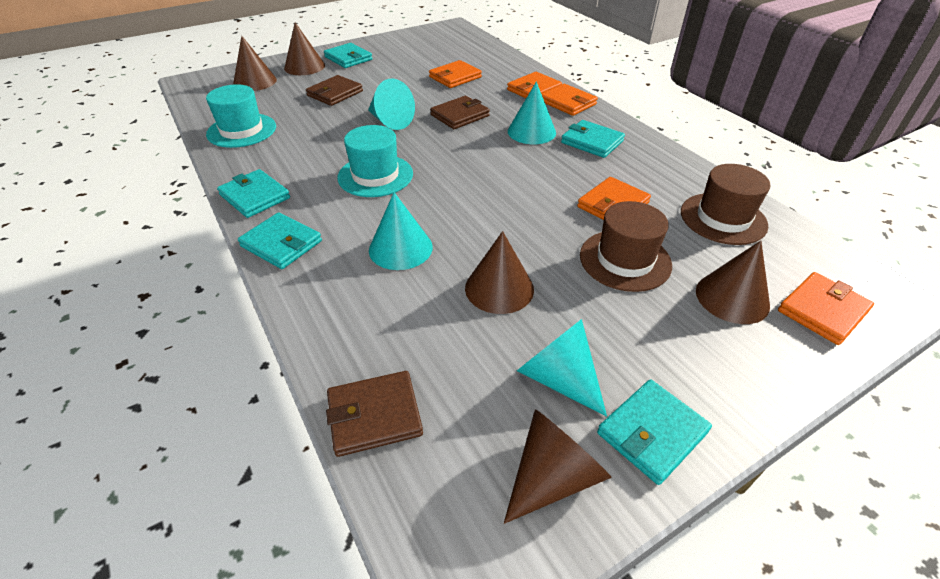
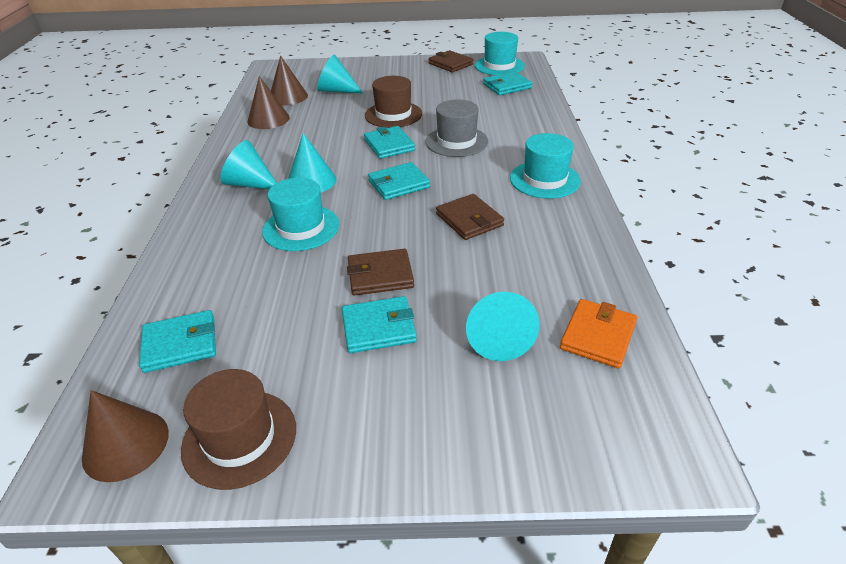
brown cone: [233,36,277,91] [284,22,325,75] [465,231,534,314] [504,409,612,524] [696,241,770,324] = 5 -> [82,390,169,482] [247,76,290,129] [271,56,308,106] = 3
grey hat: none = 0 -> [426,99,488,157] = 1
orange wallet: [429,60,482,88] [507,72,562,98] [542,84,598,116] [577,177,651,220] [778,272,874,345] = 5 -> [560,299,637,369] = 1
turquoise hat: [206,84,276,148] [337,125,413,197] = 2 -> [262,178,340,251] [475,32,525,75] [510,133,581,199] = 3

